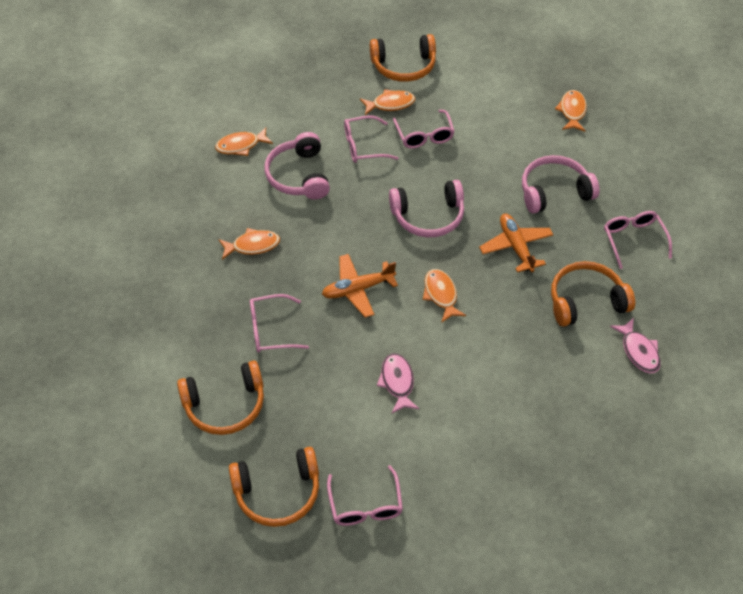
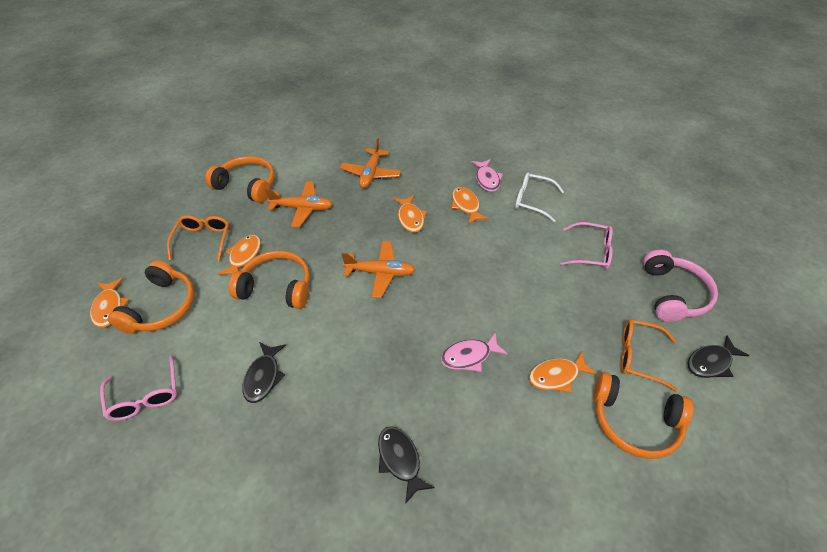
black fish: none = 0 -> [242,342,286,403] [378,426,435,504] [688,335,749,378] = 3
orange glasses: none = 0 -> [167,215,229,262] [621,319,677,391] = 2
orange plane: [322,254,398,318] [479,213,553,272] = 2 -> [265,182,333,227] [340,138,401,188] [342,241,415,298] = 3
pink glasses: [250,294,309,353] [327,465,403,526] [344,115,398,163] [393,110,455,148] [604,211,672,269] = 5 -> [100,355,177,421] [560,222,613,269] = 2
pink headphones: [265,132,330,199] [389,180,464,237] [522,155,600,214] = 3 -> [643,250,718,322] = 1
white glasses: none = 0 -> [515,172,564,222] = 1

